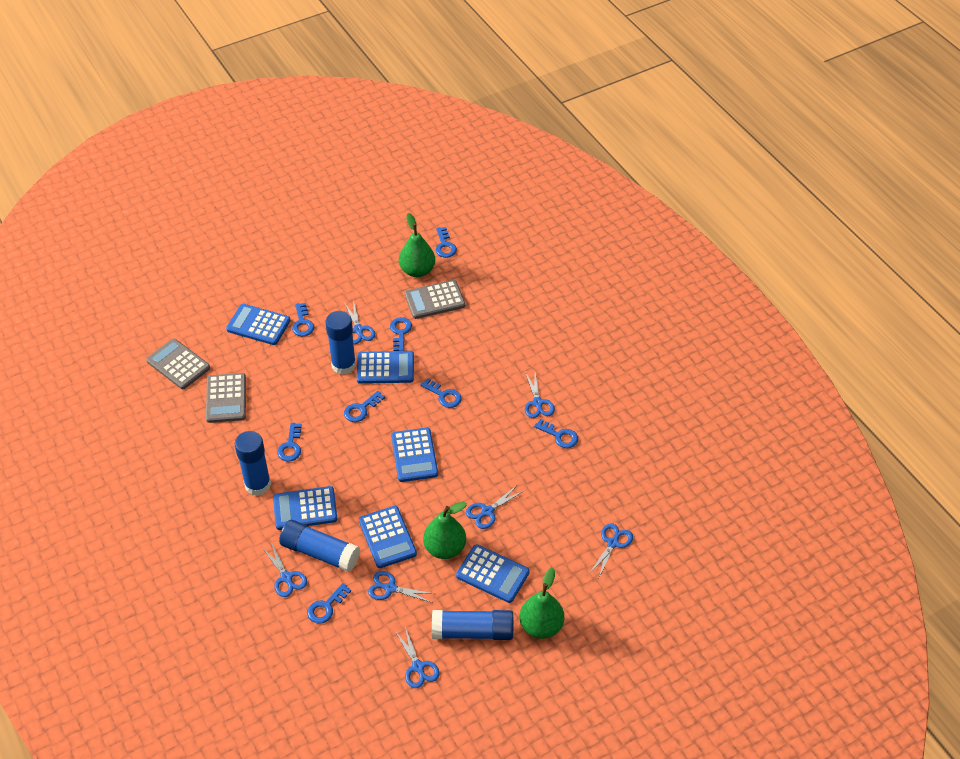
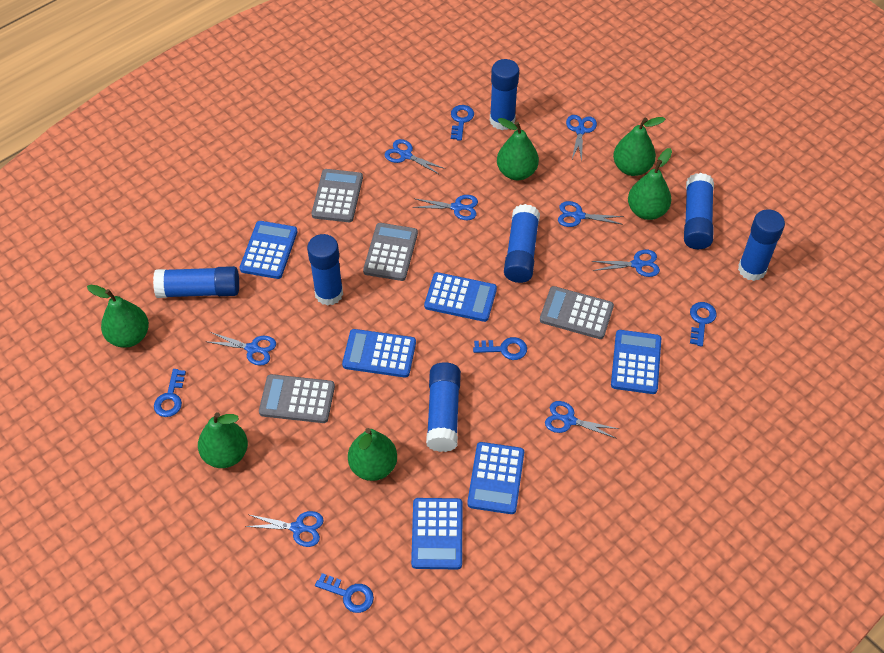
blue glue stick: [235,431,271,496] [279,520,360,572] [325,311,356,375] [432,610,513,640] = 4 -> [153,266,239,298] [307,234,343,306] [426,362,461,452] [490,59,519,130] [504,204,540,283] [684,173,714,249] [738,209,785,281] = 7
blue key: [277,423,302,462] [292,303,314,336] [307,583,351,624] [344,391,385,422] [390,317,412,351] [421,378,462,408] [436,227,457,258] [534,419,578,448] = 8 -> [154,369,186,417] [315,573,374,613] [451,105,474,141] [473,337,527,360] [690,302,717,347] = 5
blue scissors: [262,542,307,597] [345,300,375,344] [368,571,434,603] [395,627,440,688] [466,485,524,529] [525,373,555,418] [589,523,633,577] = 7 -> [205,332,276,366] [245,511,324,547] [385,139,446,175] [413,195,478,220] [545,401,619,439] [558,201,624,227] [566,115,597,162] [591,250,660,277] = 8
green pear: [399,213,435,277] [423,502,467,559] [520,568,564,639] = 3 -> [87,285,149,348] [198,412,248,468] [348,428,397,481] [497,118,539,180] [613,117,665,176] [628,148,672,220] = 6
grey calculator: [146,338,210,389] [206,373,246,423] [405,280,465,319] = 3 -> [259,374,335,423] [311,169,363,222] [363,223,418,281] [540,286,614,339] = 4

